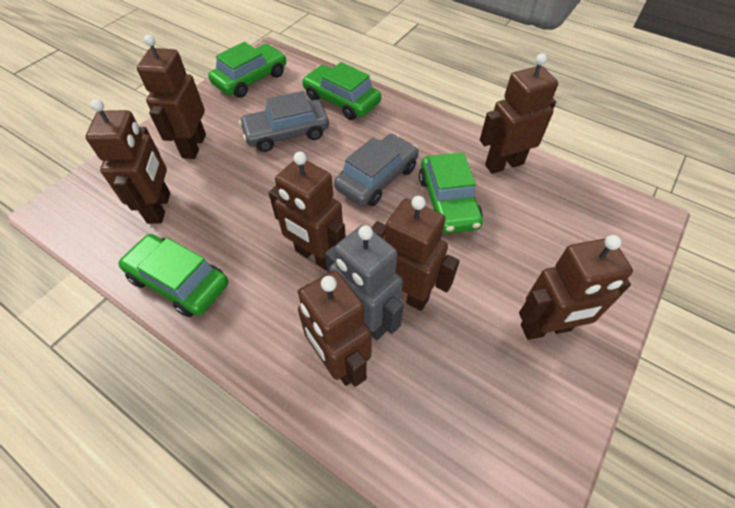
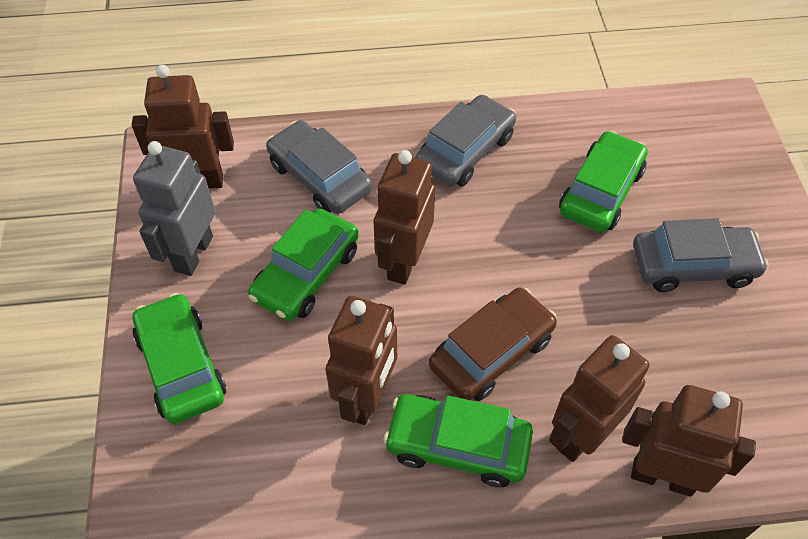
brown car: none = 0 -> [429,288,557,401] = 1
brown robot: [86,99,170,224] [137,35,206,159] [269,152,346,271] [298,270,372,387] [372,196,459,311] [480,53,558,174] [519,235,633,340] = 7 -> [132,65,234,189] [325,296,397,425] [373,150,435,285] [549,335,649,462] [622,385,756,497] = 5
grey car: [239,91,329,152] [334,134,419,206] = 2 -> [266,120,372,214] [415,95,516,186] [633,218,769,292] = 3

